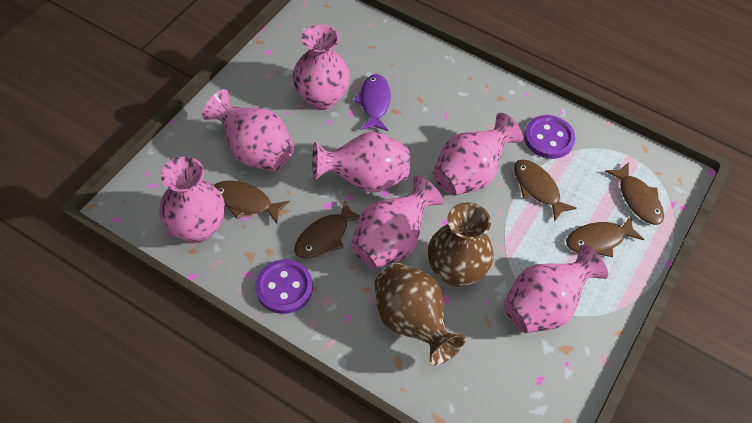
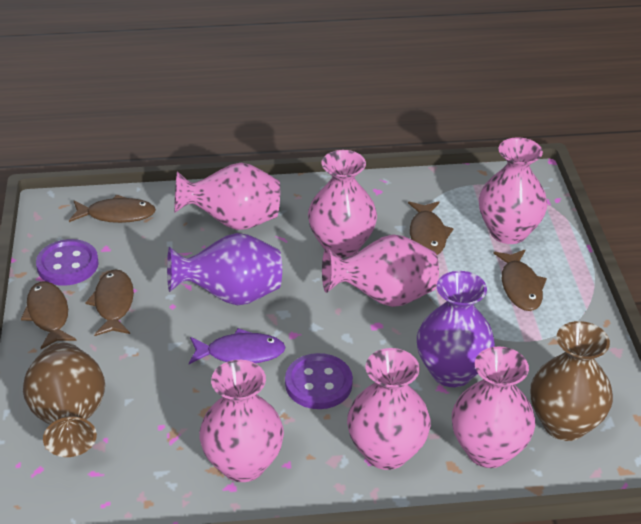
purple vase: none = 0 -> [167,233,282,305] [417,271,495,387] = 2

